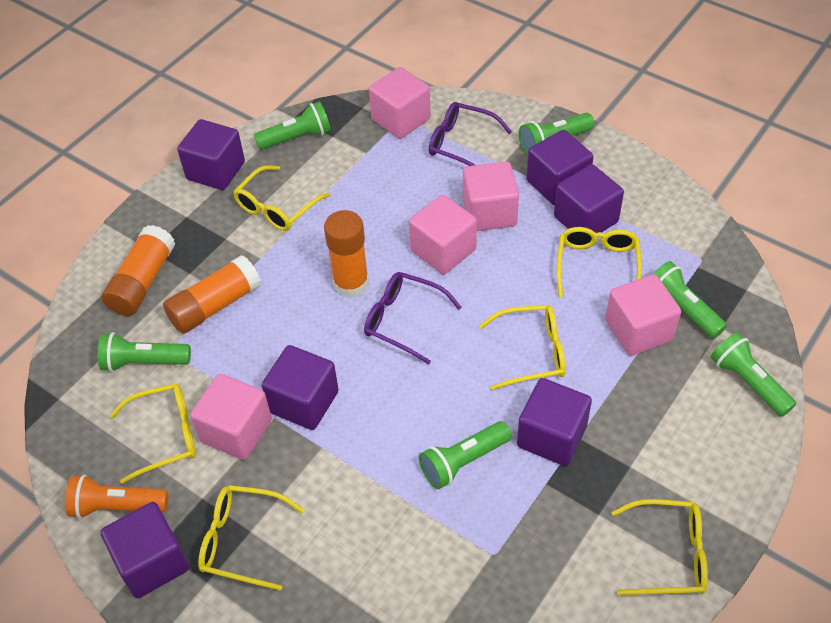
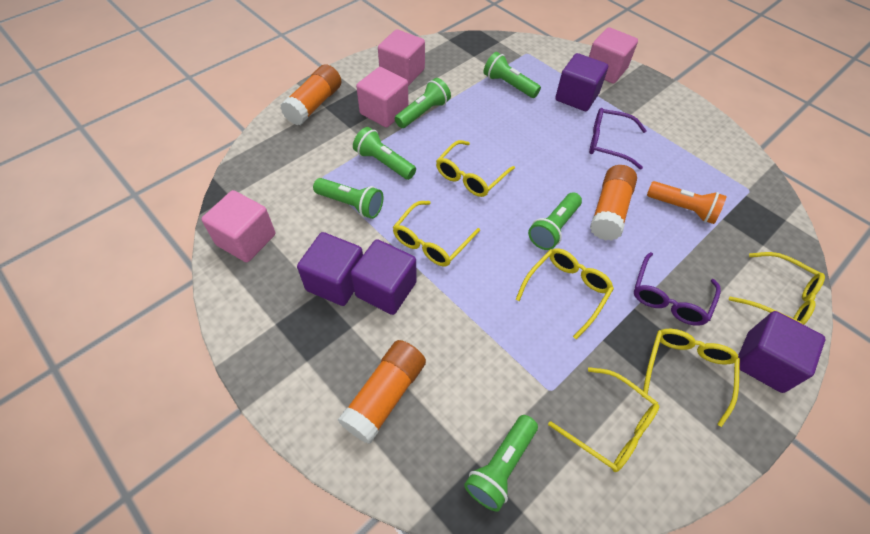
pink cube: [190,374,272,460] [369,67,431,139] [409,195,477,274] [463,162,519,231] [605,274,681,356] = 5 -> [202,190,275,262] [356,67,409,128] [378,29,425,86] [589,27,638,84] = 4
purple cube: [100,502,189,598] [177,119,245,190] [262,345,339,430] [517,378,592,466] [526,130,593,205] [554,164,624,233] = 6 -> [297,232,363,306] [351,239,417,315] [555,53,608,111] [738,311,825,393] = 4

